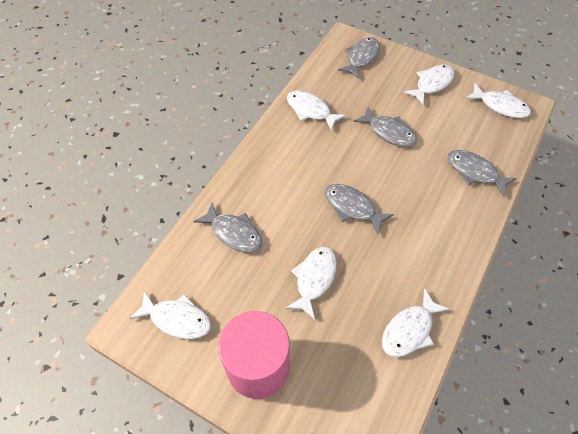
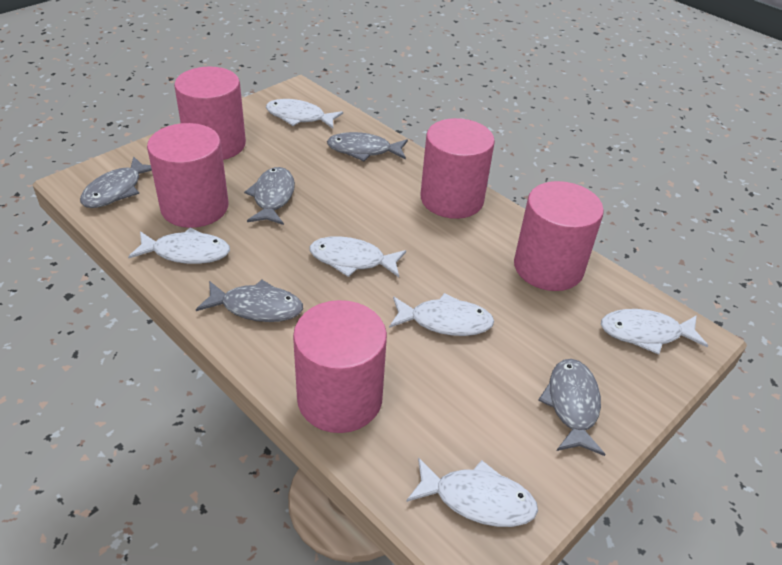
pink cylinder: [219,311,290,399] = 1 -> [147,123,228,228] [174,67,246,160] [293,300,387,433] [421,118,495,219] [514,181,604,291] = 5

